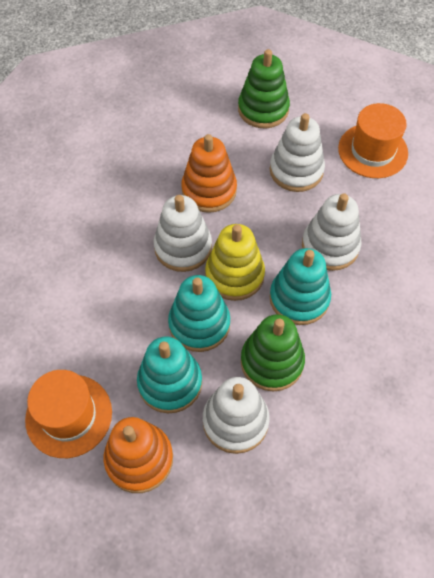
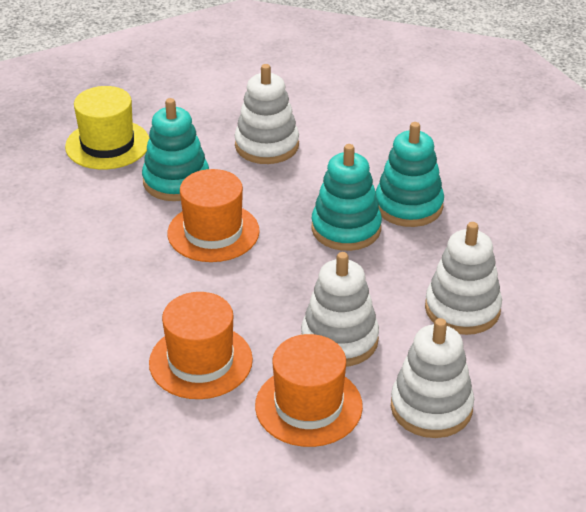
green stacking toy: [238,49,290,128] [241,314,305,392] = 2 -> none = 0
orange hat: [25,370,112,458] [338,103,408,178] = 2 -> [149,292,253,399] [167,169,260,262] [255,334,363,447] = 3
orange stacking toy: [104,417,173,493] [181,134,237,213] = 2 -> none = 0
yellow hat: none = 0 -> [65,86,149,169] = 1
yellow stacking toy: [205,224,265,301] = 1 -> none = 0

